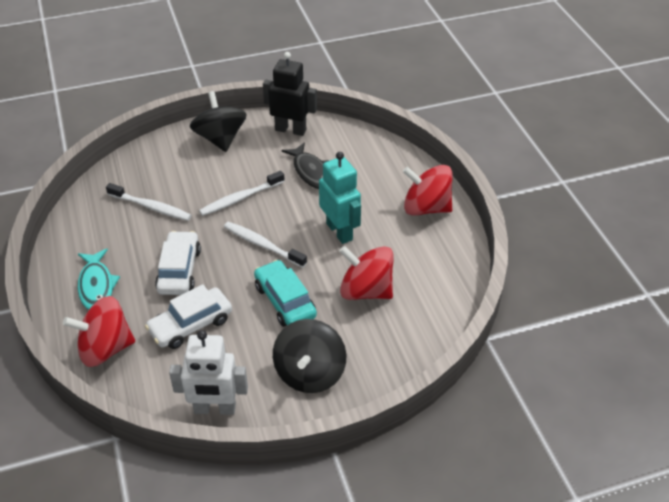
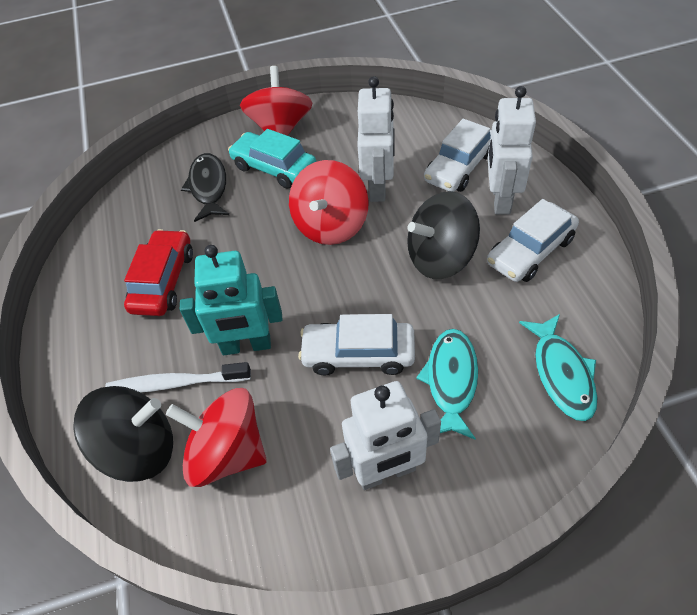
black robot: [263,52,317,136] = 1 -> none = 0
red car: none = 0 -> [124,229,193,316] = 1
turquoise fish: [78,249,120,310] = 1 -> [416,329,478,440] [519,314,597,421] = 2
white car: [145,284,232,349] [155,231,201,295] = 2 -> [298,314,415,376] [424,119,492,192] [487,199,579,282] = 3
white robot: [169,330,248,415] = 1 -> [330,381,441,490] [357,76,395,202] [488,86,536,214] = 3
white toothbrush: [106,183,192,221] [199,171,285,216] [224,222,307,268] = 3 -> [105,362,251,393] = 1

